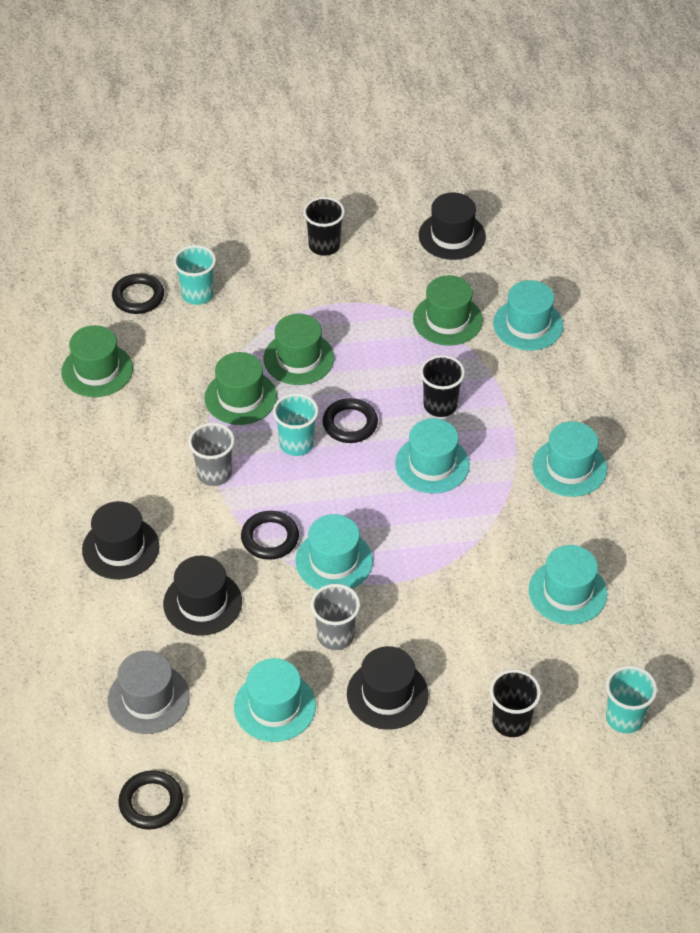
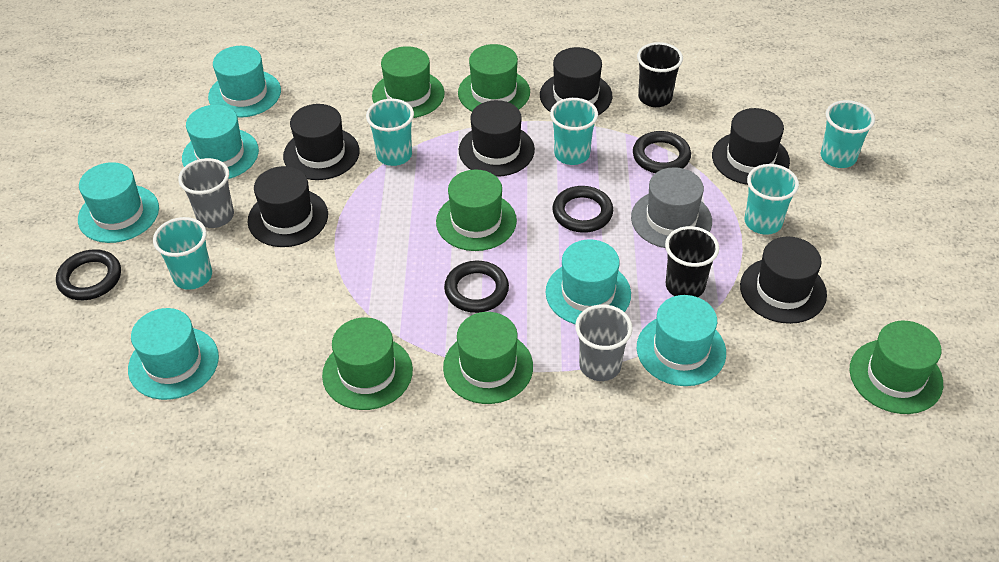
black cup: [303,197,345,256] [420,355,465,417] [490,669,541,737] = 3 -> [637,42,683,107] [665,226,719,297] = 2
black hat: [82,501,159,580] [163,556,242,636] [347,646,429,730] [419,192,486,260] = 4 -> [248,166,328,247] [283,104,360,180] [459,100,535,177] [540,47,612,115] [712,108,790,185] [740,237,827,324] = 6
green hat: [61,325,133,397] [205,352,277,425] [264,314,335,385] [413,275,483,346] = 4 -> [322,317,413,410] [372,46,445,118] [436,170,517,251] [443,312,533,404] [458,44,530,111] [849,321,943,414] = 6
turquoise cup: [173,245,216,305] [273,393,319,456] [606,665,657,733] = 3 -> [153,217,212,290] [366,99,414,166] [550,98,598,165] [745,164,799,235] [821,100,875,168] = 5

